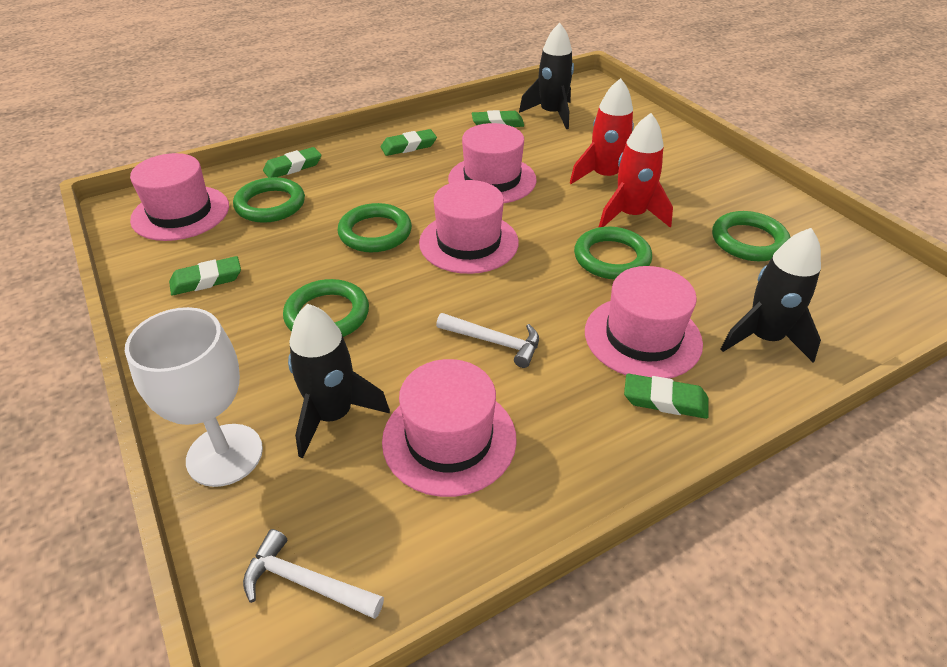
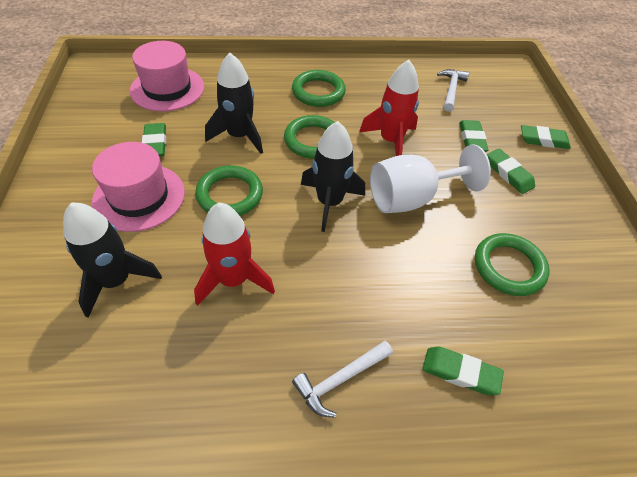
green ring: [233,177,305,223] [283,279,369,337] [337,203,412,252] [574,227,652,280] [712,211,791,261] = 5 -> [195,165,263,216] [284,115,335,159] [292,70,346,107] [475,233,549,296] = 4
pink hat: [130,153,229,241] [382,359,517,497] [419,180,519,274] [448,123,537,203] [585,266,703,378] = 5 -> [92,142,185,232] [130,41,204,112] = 2

